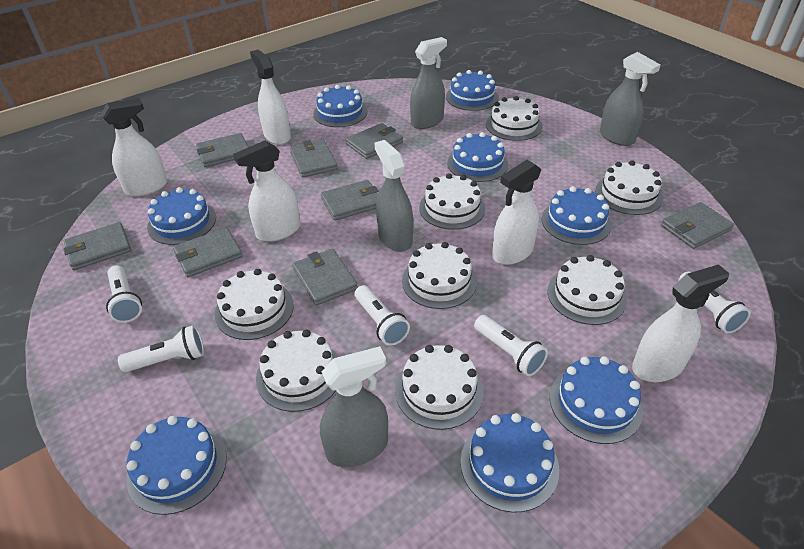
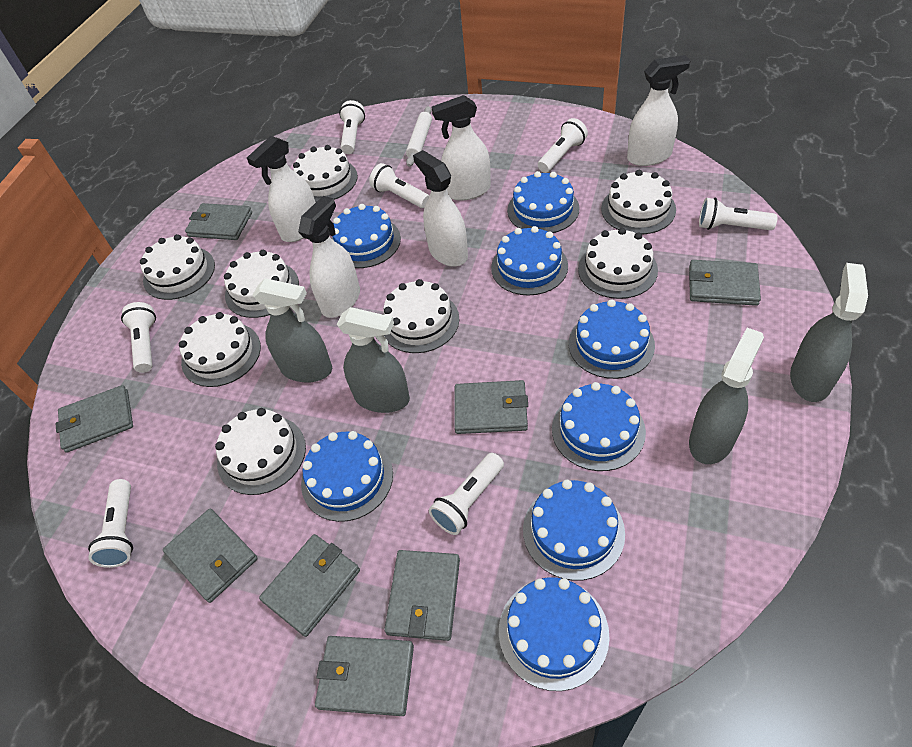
white flashlight: [106,265,142,323] [118,325,204,372] [355,285,410,346] [474,315,548,376] [678,271,751,334] = 5 -> [88,479,133,568] [121,302,156,373] [339,100,365,154] [369,163,429,208] [429,453,504,535] [538,118,588,173] [699,198,777,230] = 7
white rolling pin: none = 0 -> [406,106,432,167] = 1

